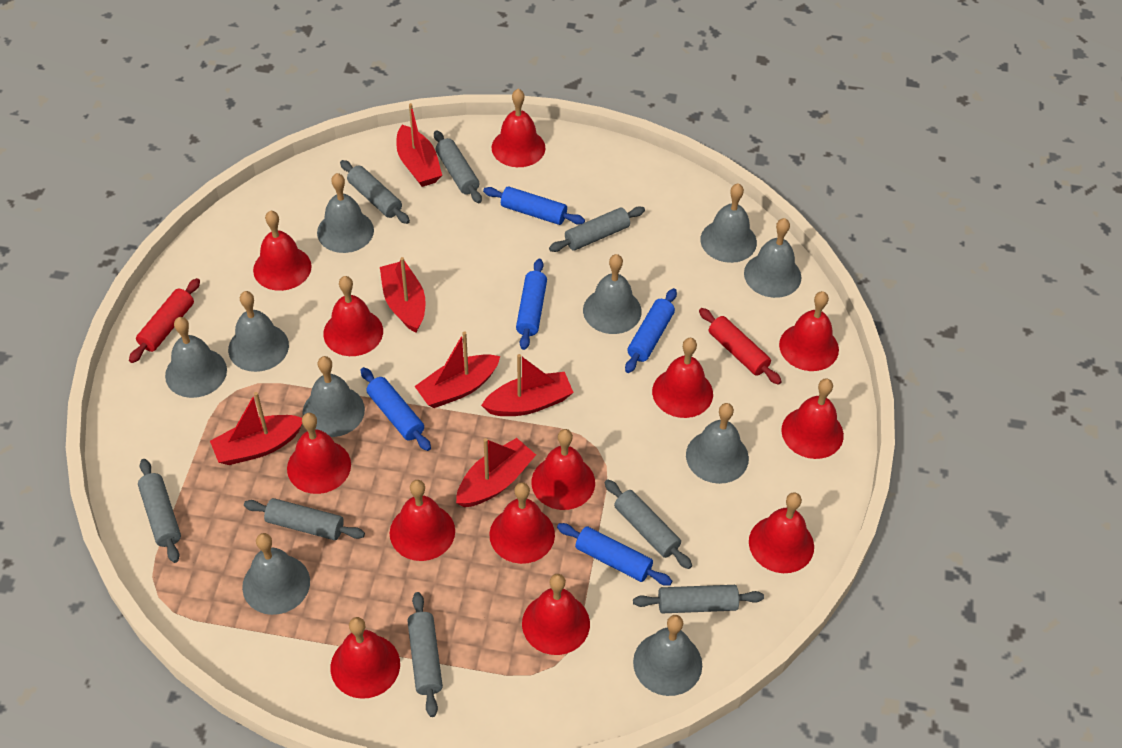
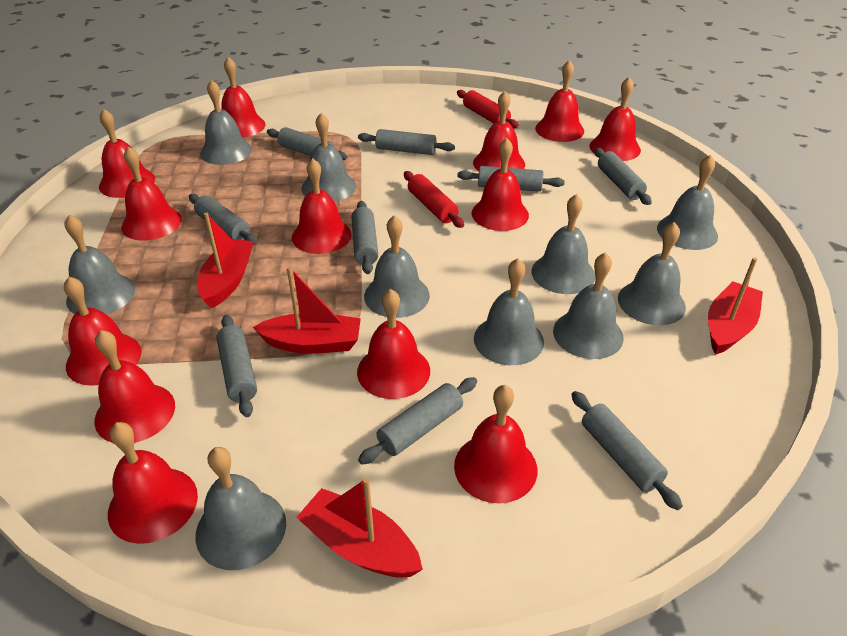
blue rolling pin: [361,367,431,451] [483,186,585,225] [516,259,547,350] [557,523,672,586] [625,288,677,373] = 5 -> none = 0
grey rolling pin: [138,459,181,563] [244,498,365,540] [340,160,410,224] [407,592,443,717] [434,130,482,203] [549,206,645,252] [605,479,692,569] [633,585,764,613] = 8 -> [189,194,257,245] [216,315,257,417] [267,127,347,160] [351,201,378,274] [358,129,455,155] [358,377,477,465] [457,166,565,192] [571,391,683,510] [594,148,652,205] = 9
red boat: [210,392,302,465] [380,257,425,333] [396,103,442,187] [415,332,500,408] [456,438,536,507] [481,354,574,416] = 6 -> [198,213,254,309] [253,266,361,354] [296,478,423,577] [708,257,763,355] = 4

